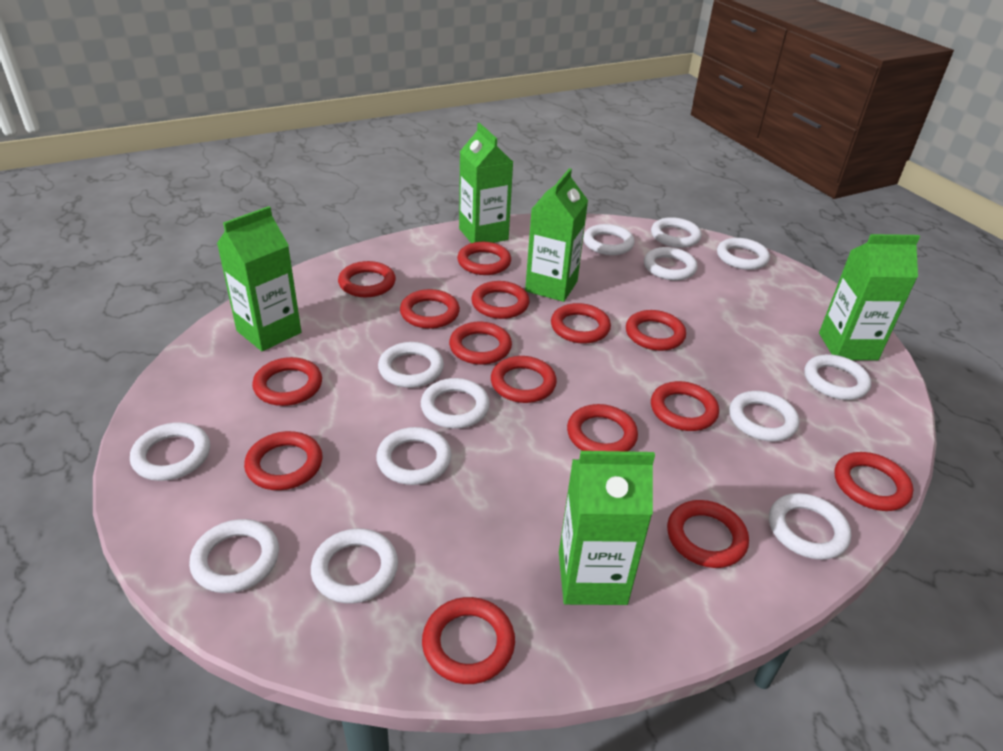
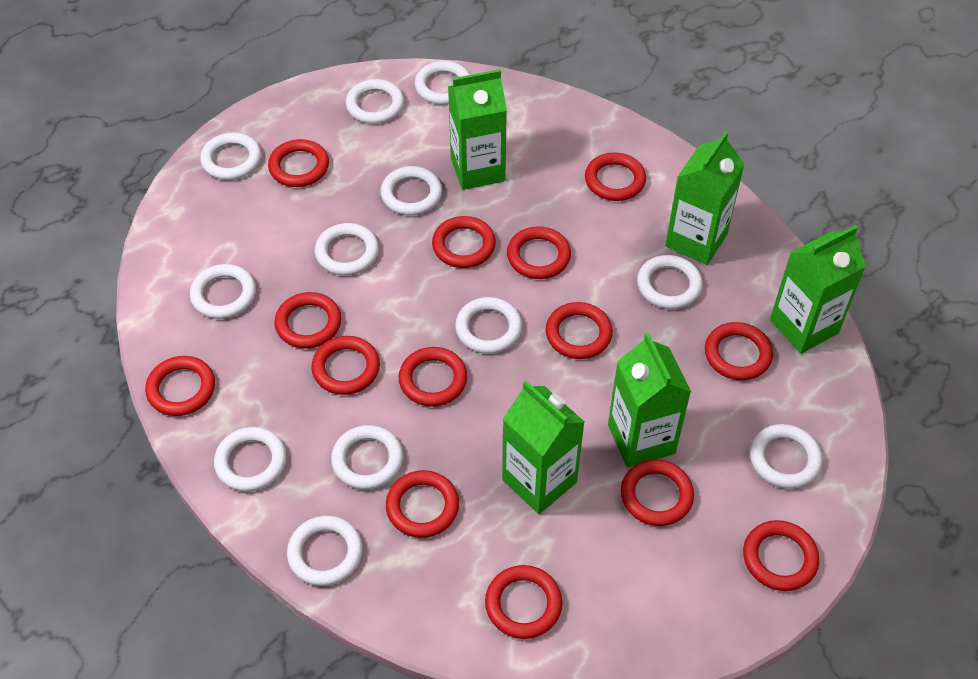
red ring: [244,431,322,490] [252,357,322,406] [338,261,396,297] [400,289,460,329] [422,597,515,684] [449,322,512,365] [457,242,511,275] [471,281,530,319] [491,356,557,403] [551,303,611,344] [567,404,638,452] [626,310,686,351] [651,381,719,431] [667,500,749,568] [835,452,913,511] = 15 -> [145,356,215,416] [268,139,329,187] [274,292,341,349] [311,336,380,395] [386,470,459,538] [399,347,467,407] [432,216,496,268] [485,565,563,639] [507,226,571,279] [545,302,613,359] [585,152,646,201] [621,459,694,526] [705,322,773,380] [743,520,819,591] = 14
white ring: [130,422,210,481] [189,519,279,593] [311,528,398,604] [376,427,451,485] [378,342,444,388] [421,378,490,429] [583,224,635,255] [644,247,698,280] [651,217,702,248] [717,238,770,270] [729,391,799,441] [769,493,851,560] [804,354,871,400] = 13 -> [190,264,256,319] [200,133,261,180] [214,427,286,492] [287,516,363,586] [315,223,379,275] [331,425,403,490] [346,79,404,124] [381,166,442,215] [415,61,470,105] [455,297,522,354] [637,255,703,309] [750,424,822,489] = 12

